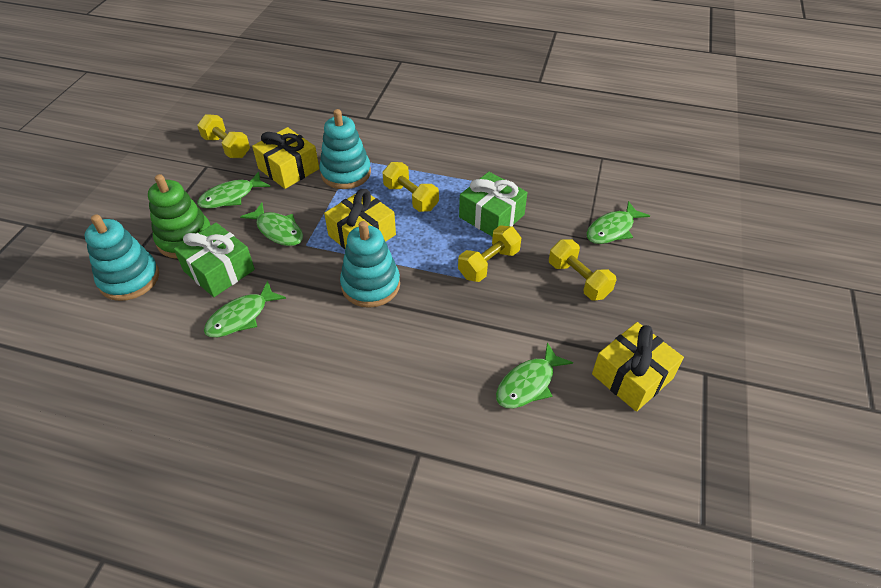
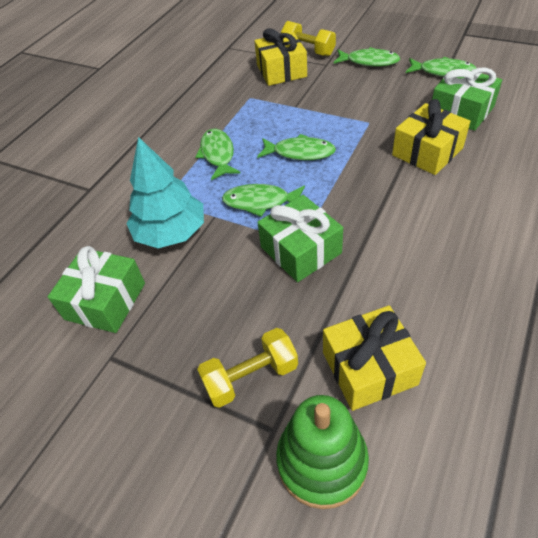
green gift: [174,223,255,297] [459,172,527,237] = 2 -> [48,246,145,333] [257,195,343,282] [432,66,502,131] = 3
turquoise stacking toy: [85,214,159,301] [319,109,371,189] [340,221,400,308] = 3 -> none = 0
turquoise tree: none = 0 -> [126,137,204,248] = 1
yellow dumbbell: [197,114,250,158] [382,162,439,212] [458,225,521,282] [549,239,616,301] = 4 -> [197,328,298,408] [281,21,336,56] = 2

